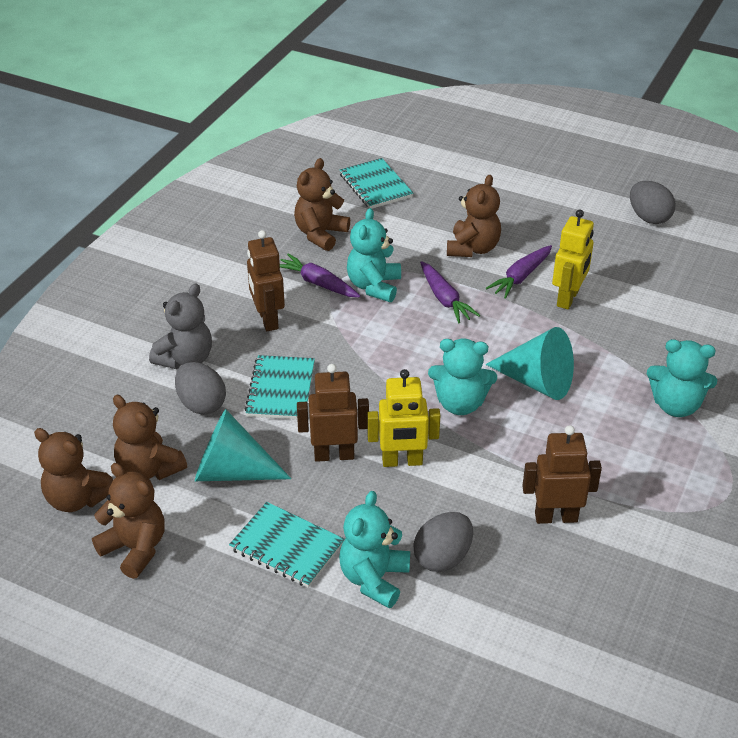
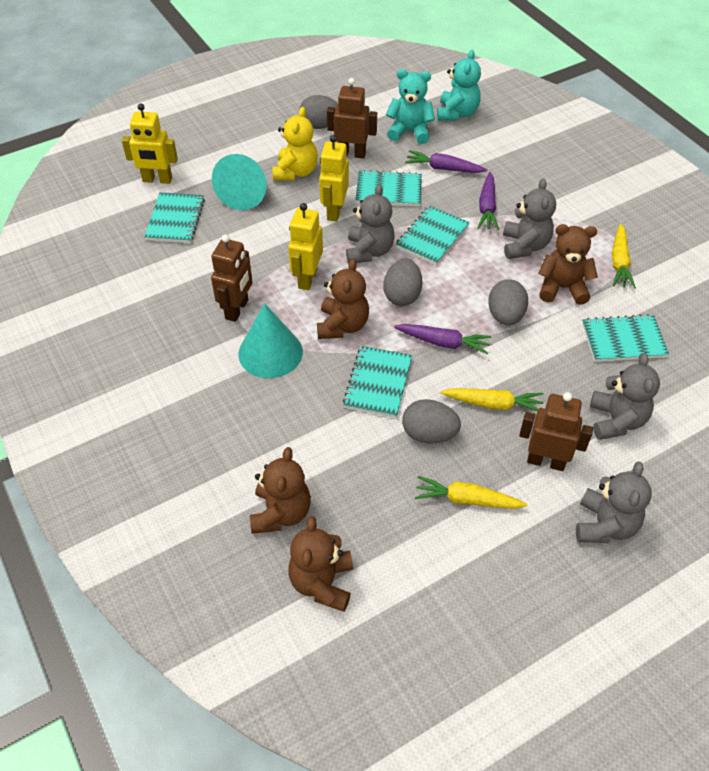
brown teddy bear: [34,428,113,512] [92,463,165,579] [113,395,187,480] [294,158,350,251] [447,175,501,257] = 5 -> [250,447,311,534] [288,516,353,612] [317,258,369,339] [538,224,598,305] = 4
grey egg: [175,362,226,415] [413,512,473,572] [630,181,676,224] = 3 -> [299,95,338,129] [383,259,422,306] [402,399,461,444] [488,279,528,325] = 4
grey teddy bear: [149,284,212,369] = 1 -> [346,184,395,264] [503,179,556,259] [576,461,652,543] [590,353,660,440] = 4
turquoise notebook: [229,502,345,588] [245,355,315,419] [340,158,413,209] = 3 -> [144,192,205,243] [343,346,412,418] [355,170,422,206] [396,206,470,265] [582,314,669,362] = 5
turquoise teddy bear: [339,491,410,608] [347,208,401,302] [428,339,497,415] [647,339,717,417] = 4 -> [386,69,435,144] [437,50,481,121] = 2
yellow carrot: none = 0 -> [415,476,527,509] [440,388,543,411] [612,223,636,288] = 3
yellow robot: [367,369,440,467] [552,209,594,309] = 2 -> [122,103,178,184] [288,203,323,290] [319,135,349,221] = 3
yellow teddy bear: none = 0 -> [273,107,318,180] = 1

